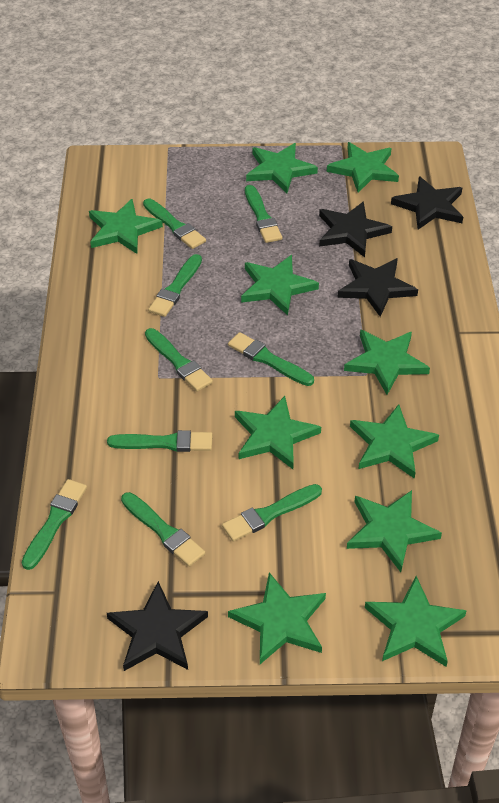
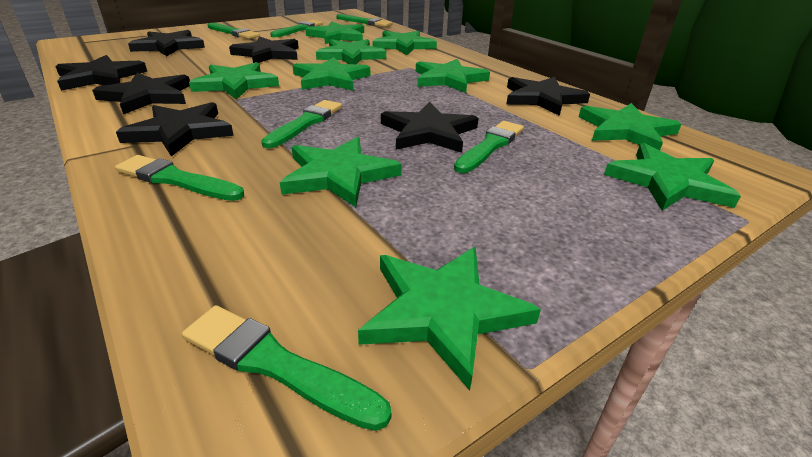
black star: [107,581,208,671] [319,201,392,257] [337,258,418,317] [391,176,463,230] = 4 -> [55,55,147,91] [92,73,190,114] [116,102,234,157] [128,30,205,56] [229,36,299,63] [381,102,479,153] [506,77,590,116] = 7
green brush: [21,479,87,570] [107,430,212,452] [121,492,205,567] [143,199,206,249] [145,328,213,392] [148,254,202,317] [222,484,322,541] [228,332,314,386] [245,185,282,243] = 9 -> [115,155,244,201] [182,305,391,431] [208,23,260,39] [261,100,342,148] [270,20,323,37] [336,14,392,27] [454,121,524,173] = 7

